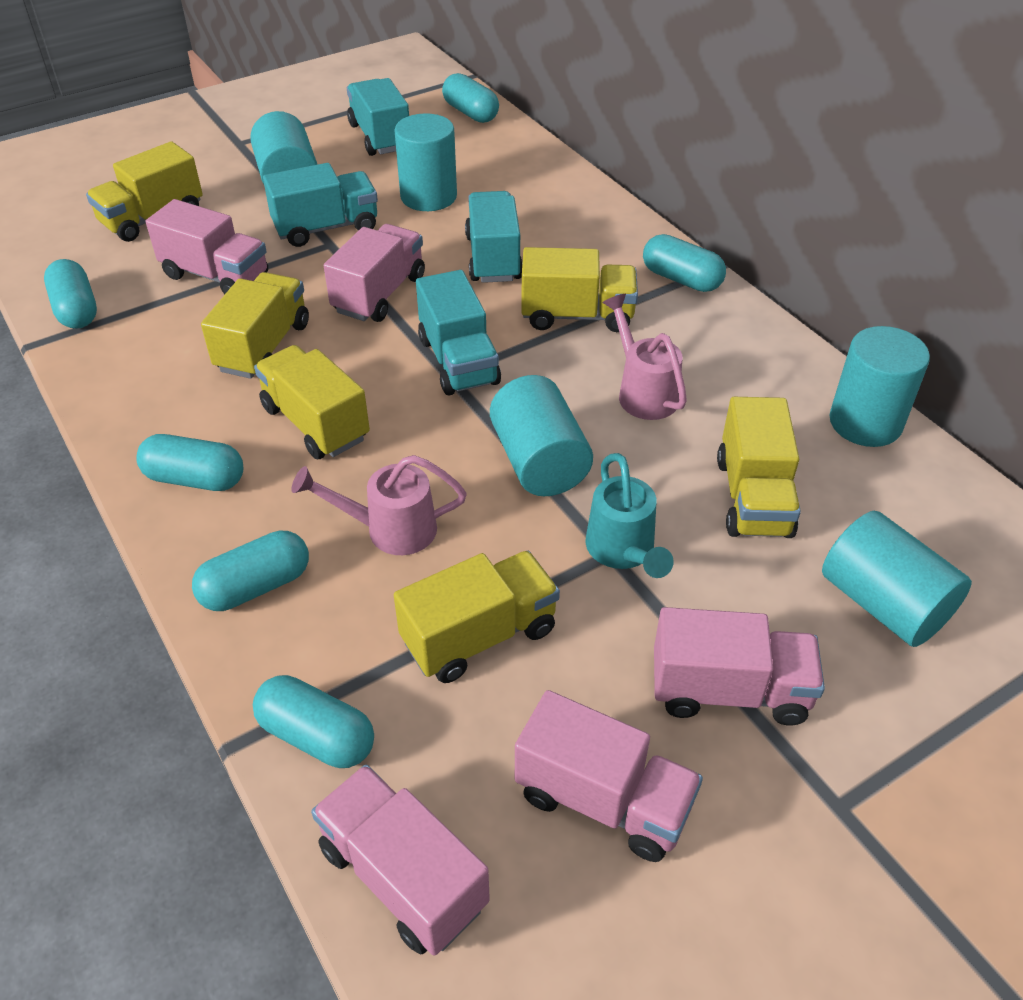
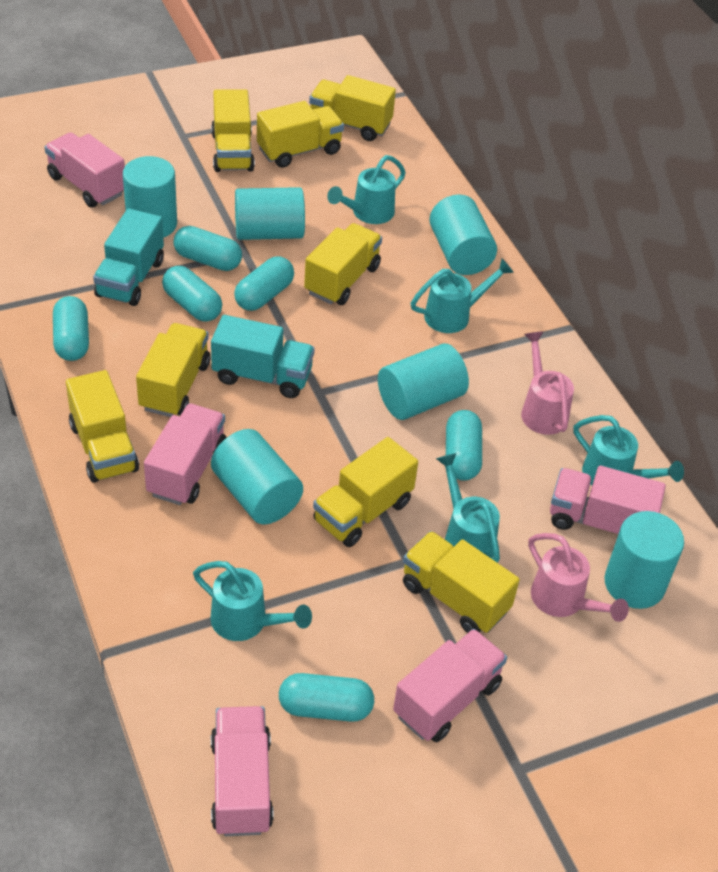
turquoise cylinder: [250,111,318,184] [394,113,457,211] [490,375,593,496] [822,511,972,647] [829,326,930,447] = 5 -> [123,156,177,238] [211,429,303,525] [235,187,305,240] [378,343,469,420] [429,194,497,275] [604,511,684,609] = 6
turquoise truck: [263,163,378,247] [347,78,409,156] [416,270,501,395] [465,191,523,283] = 4 -> [93,208,164,306] [211,315,315,398] = 2
turquoise watering can: [585,453,673,578] = 1 -> [193,561,312,641] [327,155,406,224] [410,259,514,333] [436,453,500,563] [574,415,684,485] = 5
yellow truck: [86,141,203,242] [201,272,309,379] [254,345,370,459] [394,551,560,683] [521,247,638,332] [717,397,801,538] = 6 -> [66,370,139,483] [136,323,210,417] [211,89,255,172] [257,101,344,168] [304,223,382,305] [309,75,396,141] [313,437,418,547] [403,531,520,633] = 8

